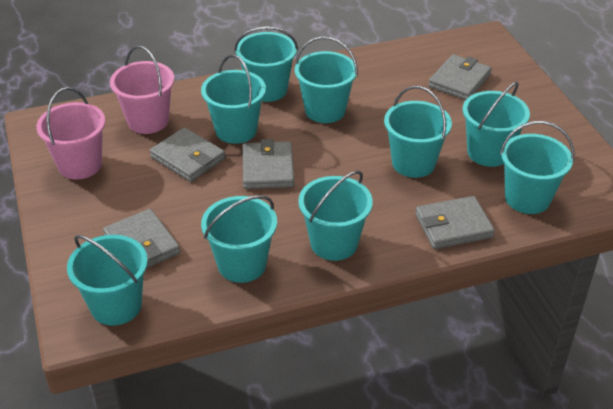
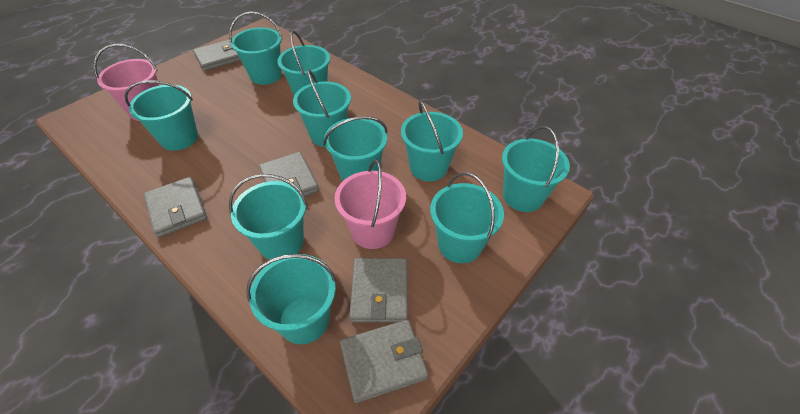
turquoise bucket: [67,235,148,326] [201,54,266,144] [201,195,277,283] [234,26,298,102] [295,36,358,123] [298,171,373,261] [384,86,452,178] [462,82,530,167] [500,121,574,214] = 9 -> [125,80,198,151] [229,11,283,85] [229,174,308,260] [246,254,337,344] [277,31,330,95] [293,69,351,147] [323,116,388,181] [401,100,463,181] [430,172,504,263] [502,126,570,212] = 10

